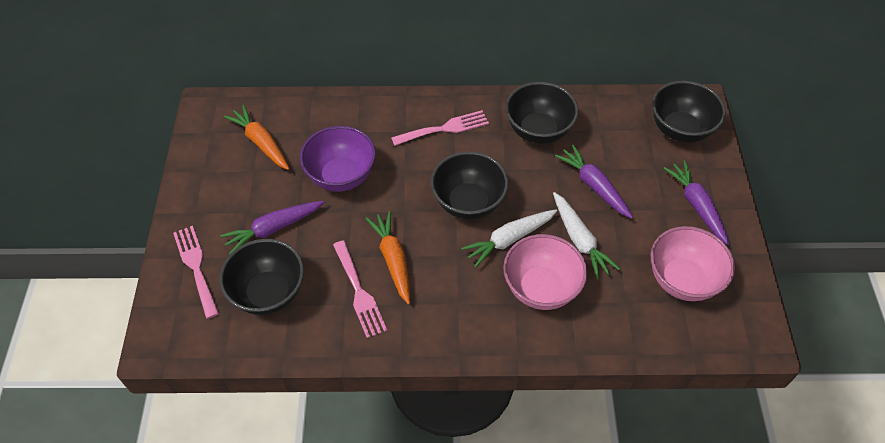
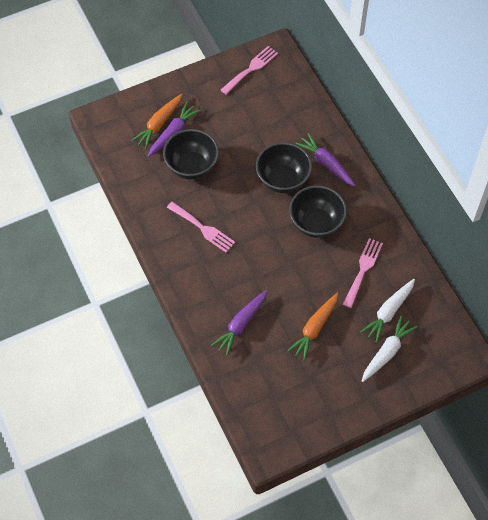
black bowl: [219,239,304,315] [431,151,508,220] [506,82,578,144] [652,81,726,143] = 4 -> [163,129,219,179] [256,142,312,193] [289,186,347,238] = 3
pink bowl: [503,234,587,310] [650,226,735,301] = 2 -> none = 0
purple bowl: [300,126,376,192] = 1 -> none = 0

